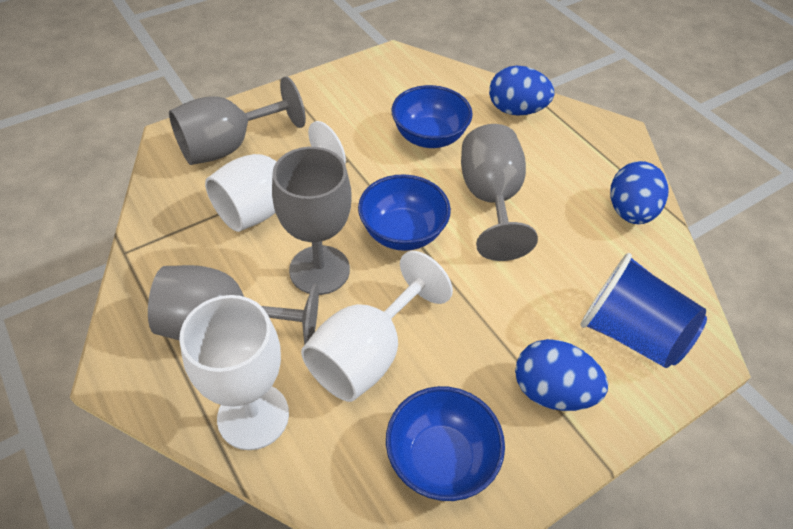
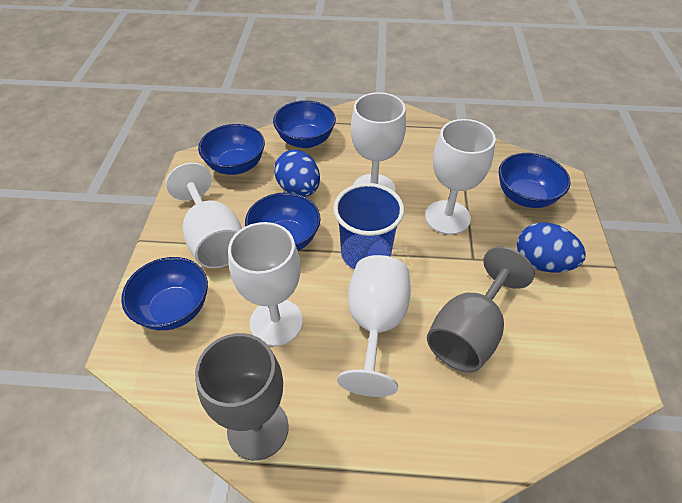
blue bowl: [358,174,451,251] [386,386,505,501] [391,85,473,148] = 3 -> [121,257,208,330] [198,124,265,175] [245,192,321,251] [273,100,336,148] [499,153,570,208] = 5
blue egg: [489,66,554,116] [515,339,608,411] [610,161,669,224] = 3 -> [274,150,320,197] [517,222,586,272] = 2
grey goblet: [148,265,319,345] [169,76,306,165] [272,147,352,295] [461,124,538,261] = 4 -> [195,333,289,461] [427,247,535,373] = 2
white goblet: [179,295,289,450] [205,121,346,232] [301,251,453,402] = 3 -> [166,163,242,268] [228,222,303,346] [337,255,411,397] [351,92,406,192] [425,119,496,235] = 5

